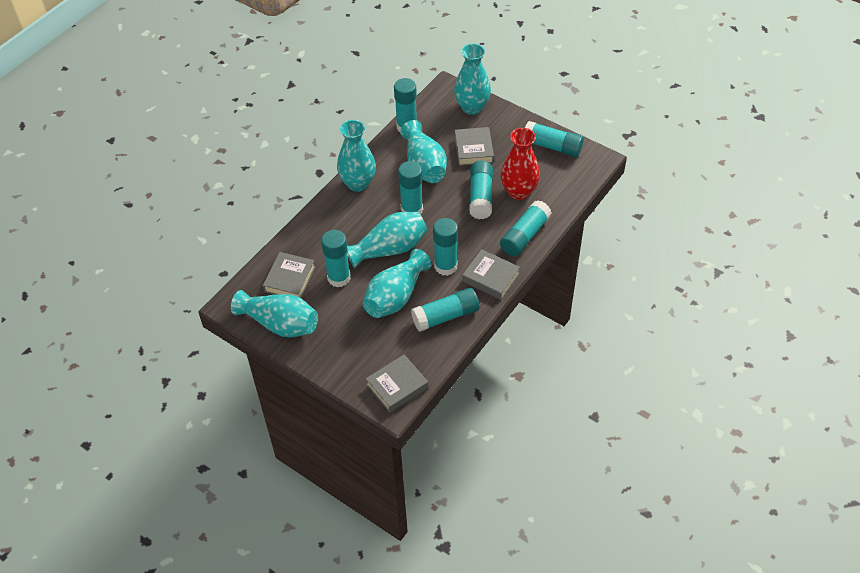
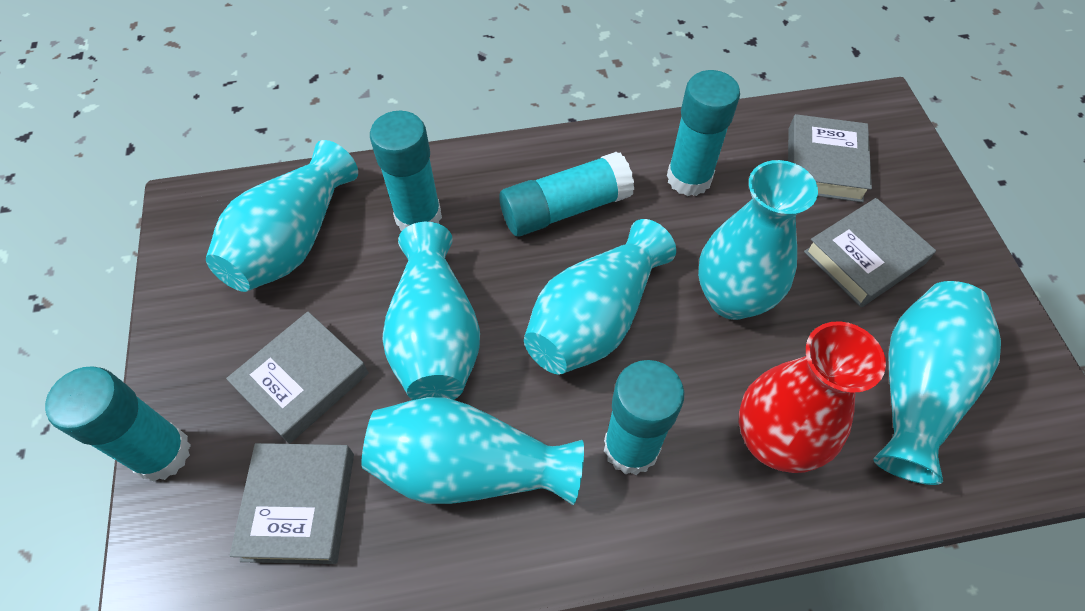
turquoise glue stick: [321,230,351,288] [394,78,417,132] [398,161,423,214] [411,288,480,332] [433,218,458,276] [469,160,493,219] [500,200,552,256] [525,121,584,157] = 8 -> [45,367,191,482] [370,111,442,231] [499,152,634,237] [604,360,684,475] [667,70,740,196] = 5

